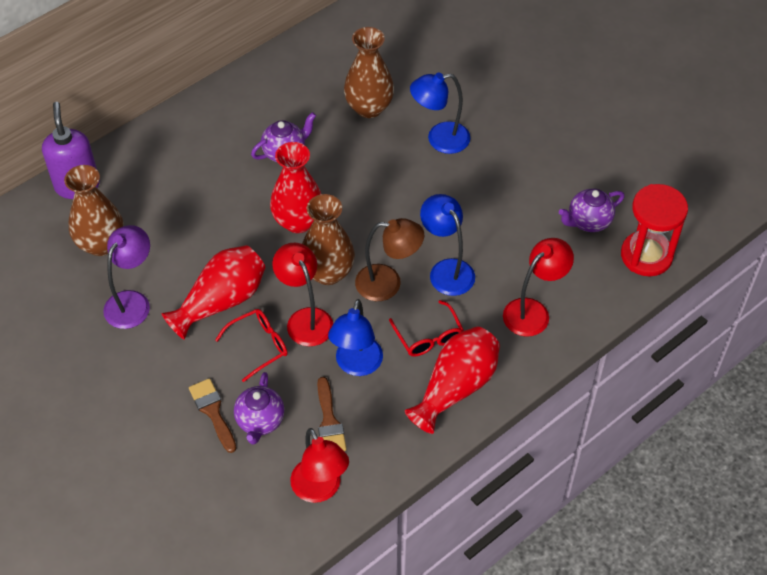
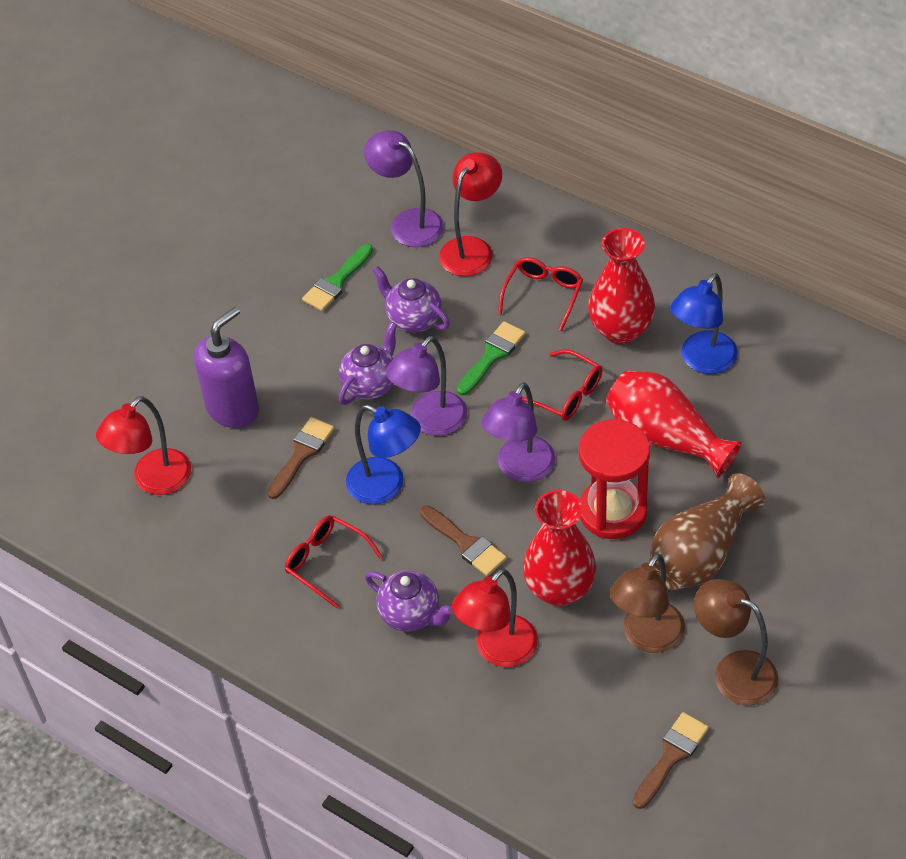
blue lamp: [328,299,383,376] [410,73,470,154] [420,194,475,296] = 3 -> [346,404,421,504] [670,273,738,374] = 2
brown brush: [189,378,236,453] [317,377,346,451] = 2 -> [267,417,334,499] [420,505,507,576] [633,712,709,809] = 3
brown lamp: [355,218,424,301] = 1 -> [610,553,685,653] [694,579,779,705] = 2
brown vase: [64,165,124,256] [302,194,355,285] [344,27,394,118] = 3 -> [649,473,765,590] = 1
green brush: none = 0 -> [302,244,373,311] [457,321,526,395] = 2
purple lamp: [103,225,150,329] = 1 -> [364,130,444,247] [386,336,467,436] [481,382,556,482] = 3
red glasses: [215,309,288,382] [389,300,464,357] = 2 -> [284,515,383,608] [498,257,583,331] [522,349,603,421] = 3

